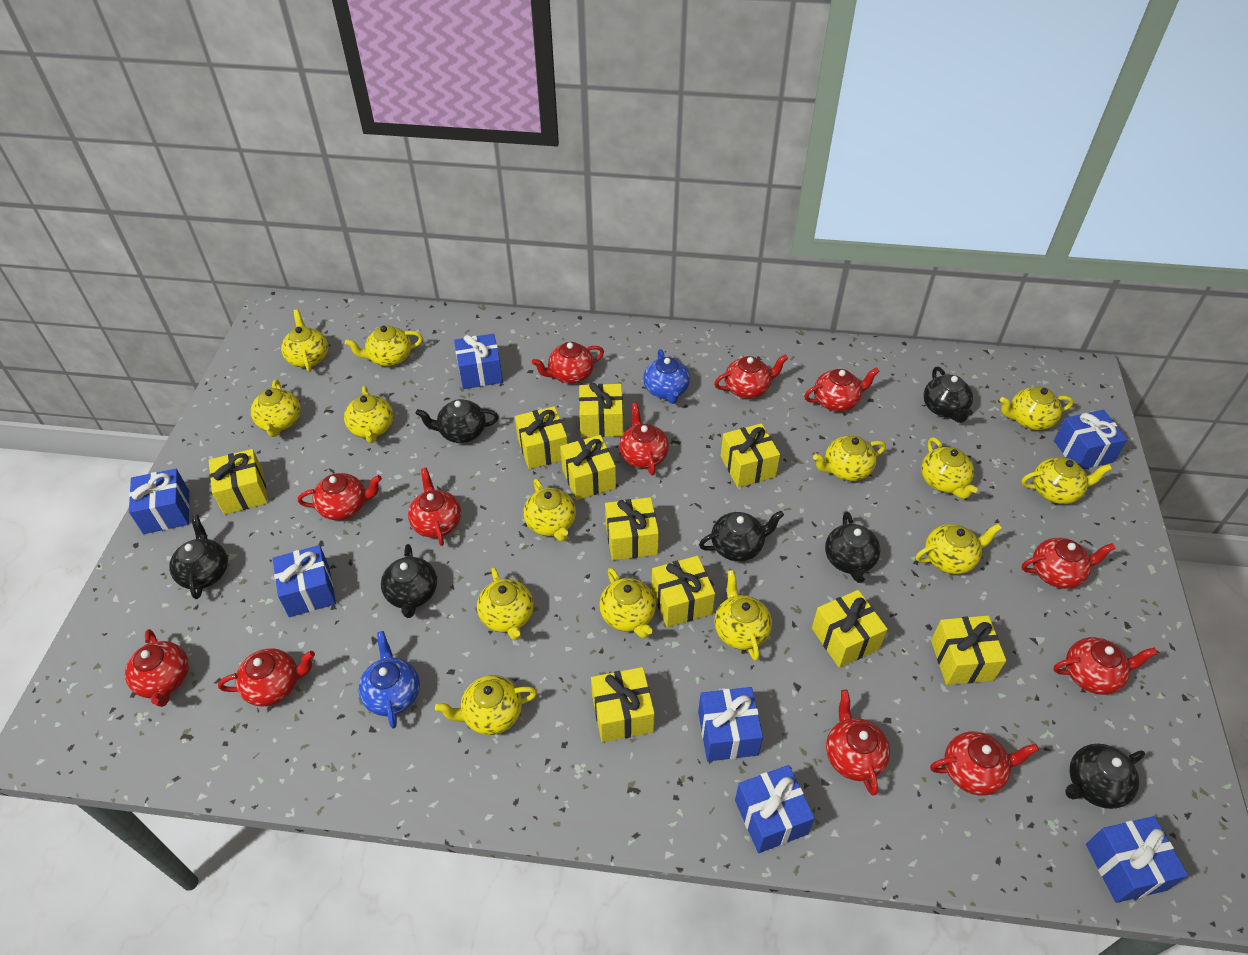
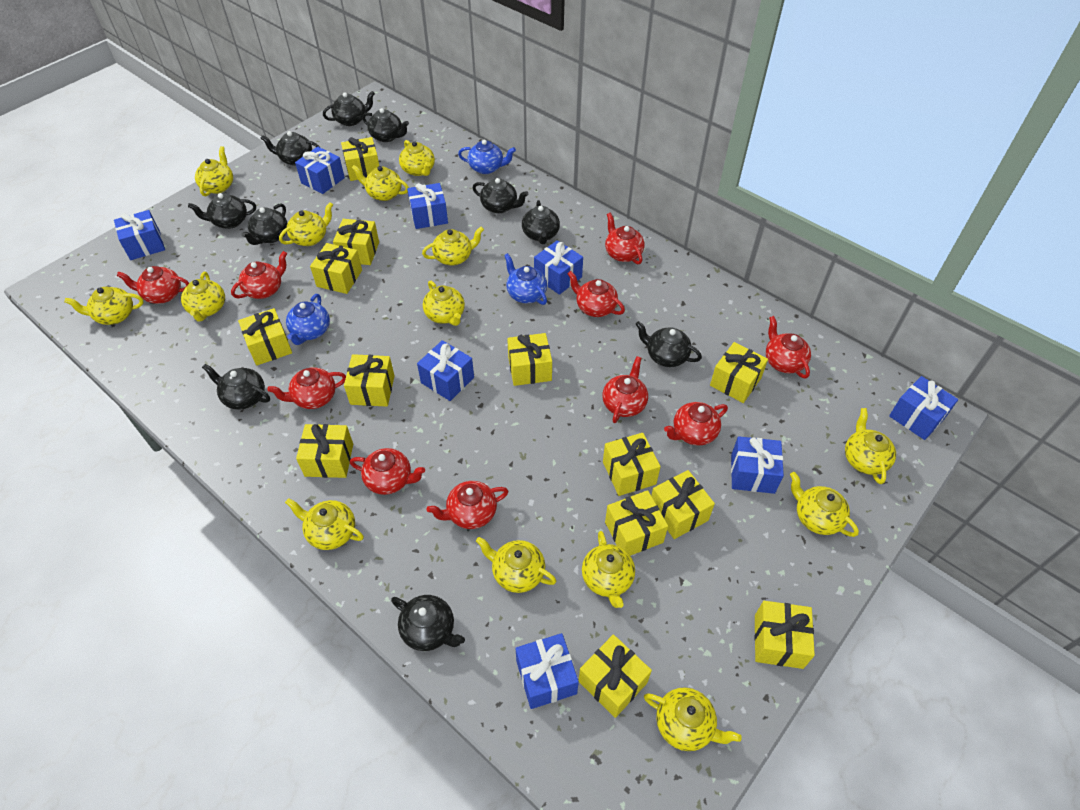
black teapot: [169,515,228,599] [381,544,437,618] [415,399,499,443] [699,511,784,561] [825,512,881,583] [923,367,973,423] [1065,744,1145,809] = 7 -> [188,193,256,229] [202,364,270,410] [241,203,288,245] [260,131,319,166] [323,91,375,126] [362,108,409,142] [391,595,465,651] [473,178,528,213] [522,200,560,244] [636,321,702,367] = 10
blue gift: [129,469,190,534] [272,545,336,617] [454,334,503,389] [698,687,763,761] [735,765,815,853] [1054,410,1128,469] [1086,816,1188,903] = 7 -> [114,210,165,260] [295,147,345,194] [407,183,448,229] [417,340,474,401] [515,633,579,709] [534,240,583,295] [731,436,784,494] [889,376,958,440] = 8
blue teapot: [359,631,420,729] [643,349,690,404] = 2 -> [286,294,330,345] [458,140,516,174] [504,253,547,305] = 3
red teapot: [125,629,189,707] [218,648,315,706] [298,473,382,520] [408,468,461,546] [532,342,604,384] [619,403,669,476] [714,354,788,399] [804,367,880,412] [826,690,890,796] [930,731,1039,796] [1022,538,1116,589] [1053,637,1158,695] = 12 -> [116,266,189,304] [231,251,287,299] [267,367,346,409] [350,448,425,495] [426,481,509,529] [567,271,625,317] [602,356,648,423] [605,213,645,264] [664,402,728,446] [766,316,811,379] = 10
yellow gift: [209,449,268,515] [515,406,568,469] [560,435,616,500] [579,382,623,437] [591,667,655,742] [605,497,659,561] [651,556,715,627] [721,423,780,488] [812,590,888,668] [931,615,1006,685] = 10 -> [238,308,292,366] [296,424,353,478] [310,243,362,294] [333,219,379,265] [341,137,379,181] [344,354,394,407] [507,333,552,386] [578,634,652,718] [603,433,661,496] [605,490,668,556] [651,470,715,539] [710,342,768,403] [754,601,815,669] = 13

